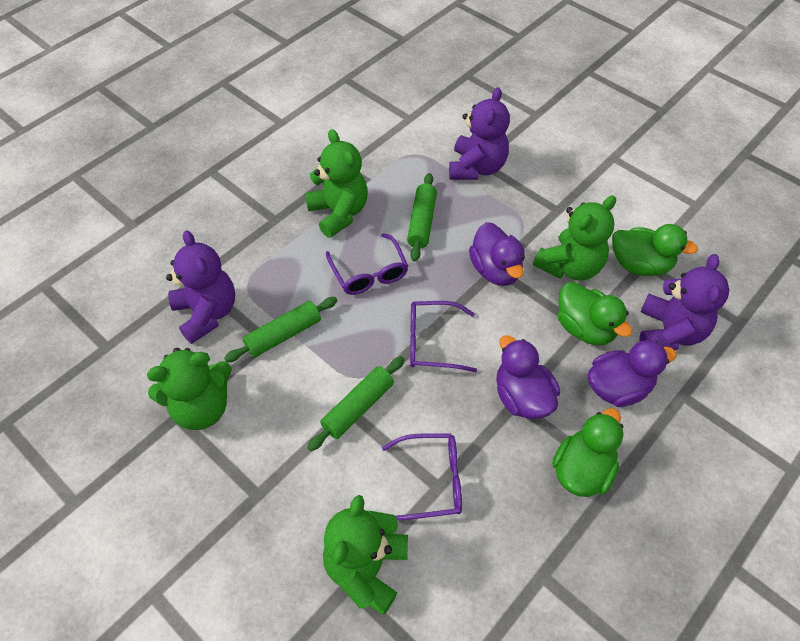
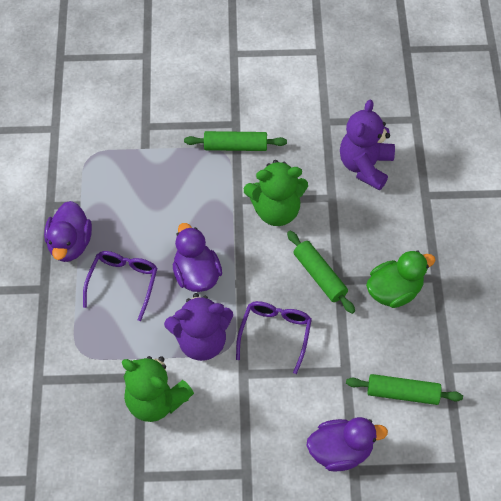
green duck: [552,408,623,497] [558,282,632,345] [612,224,698,276] = 3 -> [366,251,436,308] = 1
green teddy bear: [147,348,232,430] [305,129,368,238] [323,495,408,615] [533,196,616,280] = 4 -> [122,356,194,422] [244,160,308,226] = 2
purple glasses: [326,233,408,295] [382,433,462,521] [410,301,477,372] = 3 -> [83,251,157,321] [236,301,312,374] = 2
purple teddy bear: [166,230,235,344] [449,87,510,180] [639,254,729,351] = 3 -> [164,293,233,361] [340,100,395,190] = 2

